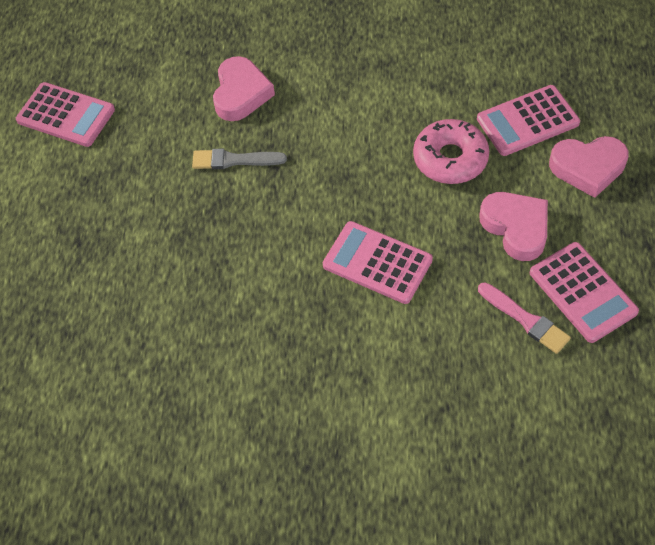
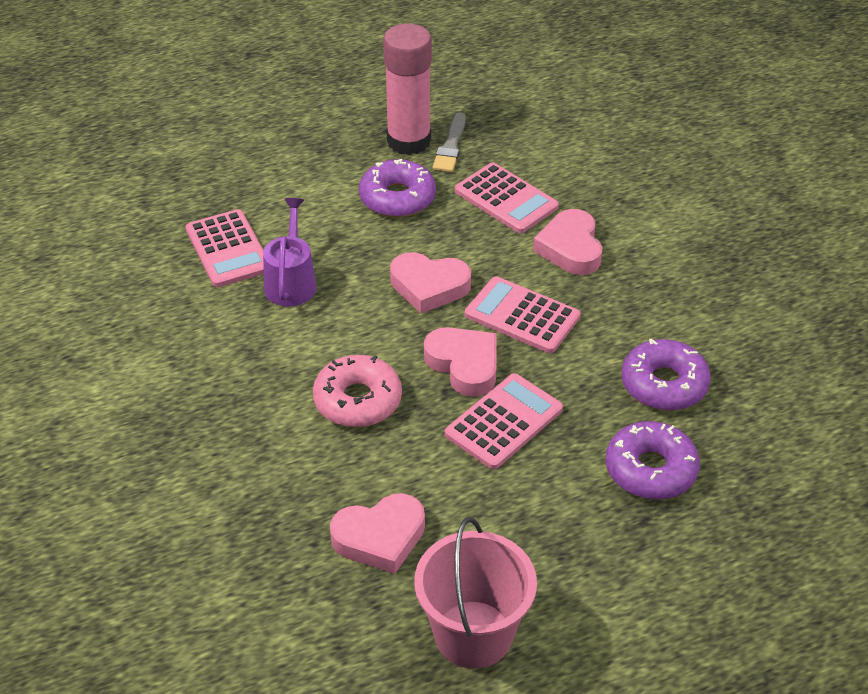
pink brush: [478,282,571,354] = 1 -> none = 0
pink bucket: none = 0 -> [414,517,537,669] = 1
pink glue stick: none = 0 -> [383,24,432,155] = 1
pink heart: [213,56,275,121] [479,192,548,261] [549,136,629,198] = 3 -> [330,493,425,574] [390,252,471,314] [424,327,496,397] [533,209,602,275] = 4
purple donut: none = 0 -> [359,159,436,218] [606,421,700,500] [622,339,711,411] = 3
purple watering can: none = 0 -> [263,198,316,307] = 1

